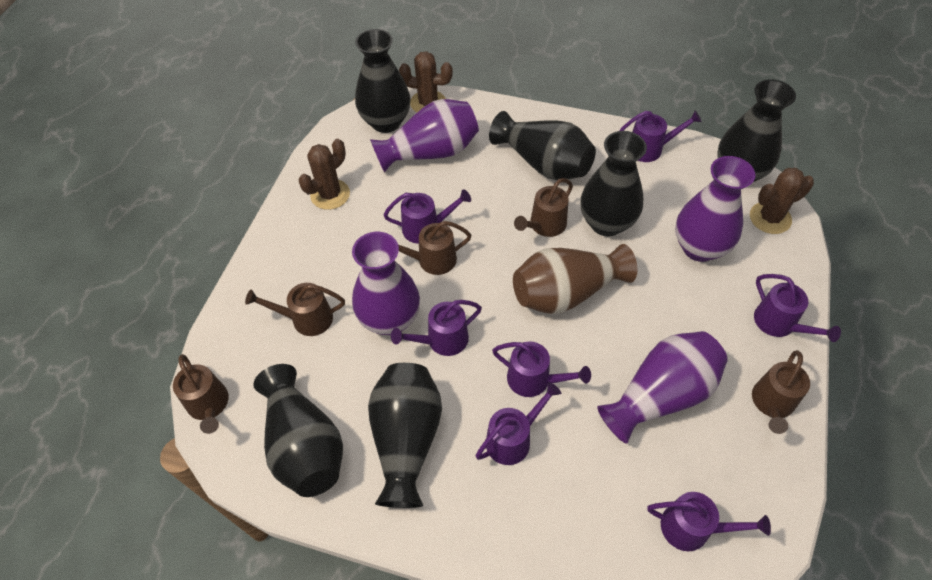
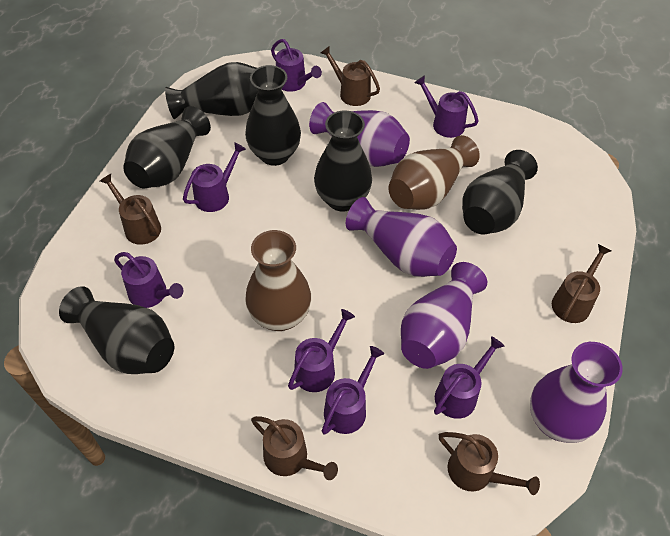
brown cactus: [298,139,350,210] [399,51,453,113] [750,168,814,234] = 3 -> none = 0
brown vase: [513,244,637,314] = 1 -> [245,230,311,331] [389,135,480,210] = 2

